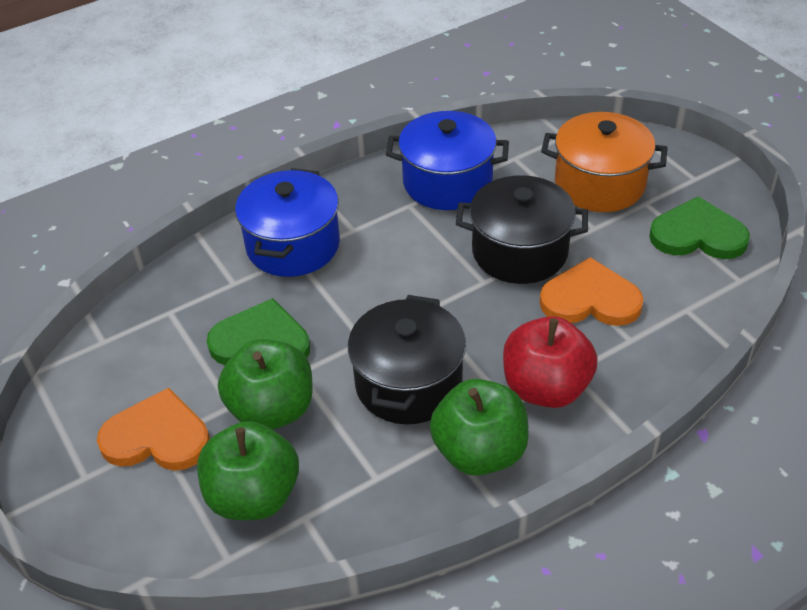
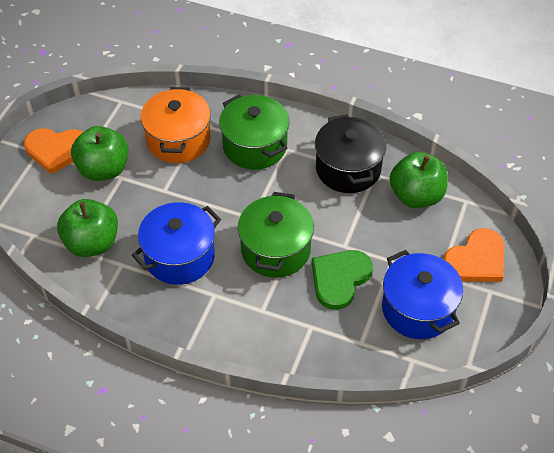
black pot: [348,295,466,424] [456,175,588,284] = 2 -> [315,114,386,193] = 1
green heart: [207,298,310,365] [649,196,750,259] = 2 -> [312,250,373,310] = 1
green pot: none = 0 -> [219,95,290,170] [238,192,314,278] = 2
red apple: [503,316,598,408] = 1 -> none = 0

